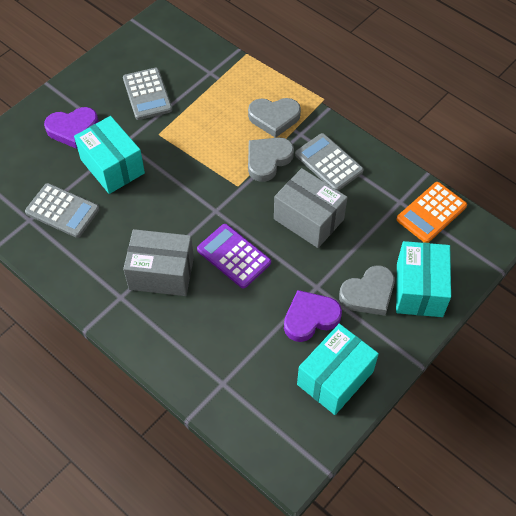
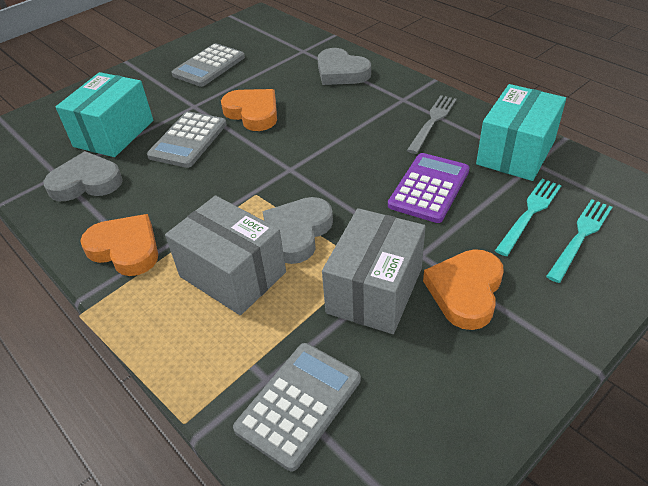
grey fork: none = 0 -> [407,95,457,154] = 1
orange calculator: [396,182,467,243] = 1 -> none = 0
orange heart: none = 0 -> [80,214,158,276] [221,89,277,131] [423,249,504,330] = 3
purple heart: [44,107,99,149] [284,290,342,342] = 2 -> none = 0
turquoise box: [74,116,145,194] [297,324,379,415] [396,241,451,317] = 3 -> [56,72,153,157] [476,84,566,181] = 2
turquoise fork: none = 0 -> [495,179,562,256] [546,199,612,283] = 2

